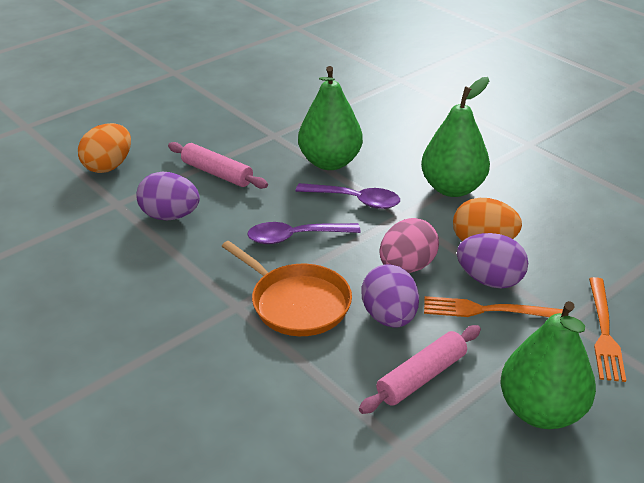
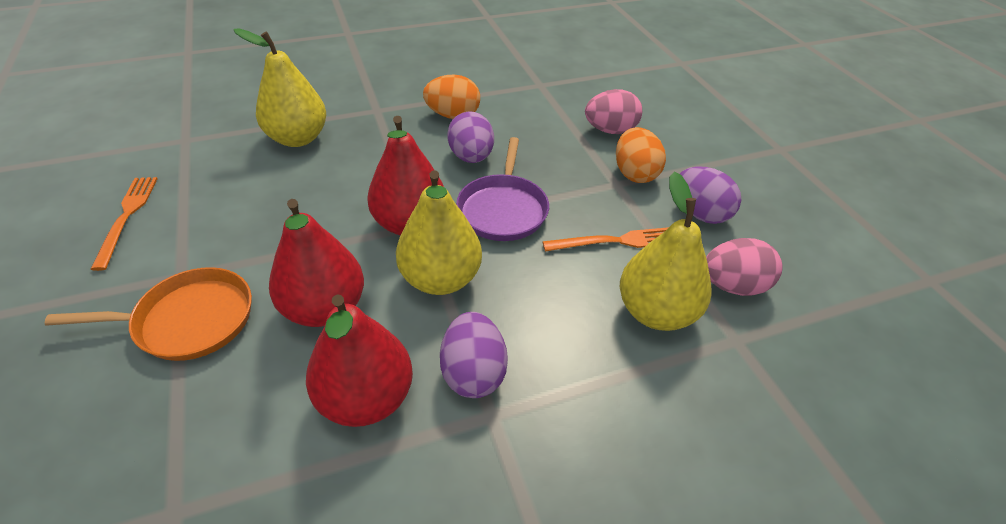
green pear: [298,66,363,170] [421,77,490,197] [500,301,596,429] = 3 -> none = 0
pink egg: [379,218,439,273] = 1 -> [585,89,642,134] [706,238,783,296] = 2
pink rolling pin: [168,142,268,189] [359,325,481,414] = 2 -> none = 0
purple pan: none = 0 -> [456,137,549,241] = 1
purple spoon: [247,222,361,244] [296,183,400,209] = 2 -> none = 0
red pear: none = 0 -> [269,199,364,327] [306,294,413,427] [367,116,444,236] = 3
yellow pear: none = 0 -> [234,28,326,147] [396,170,482,295] [620,172,711,331] = 3

